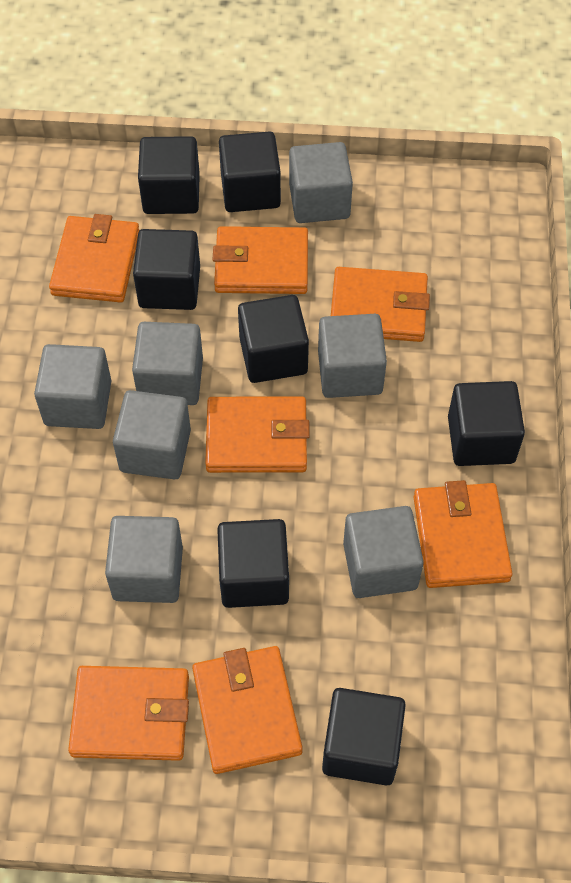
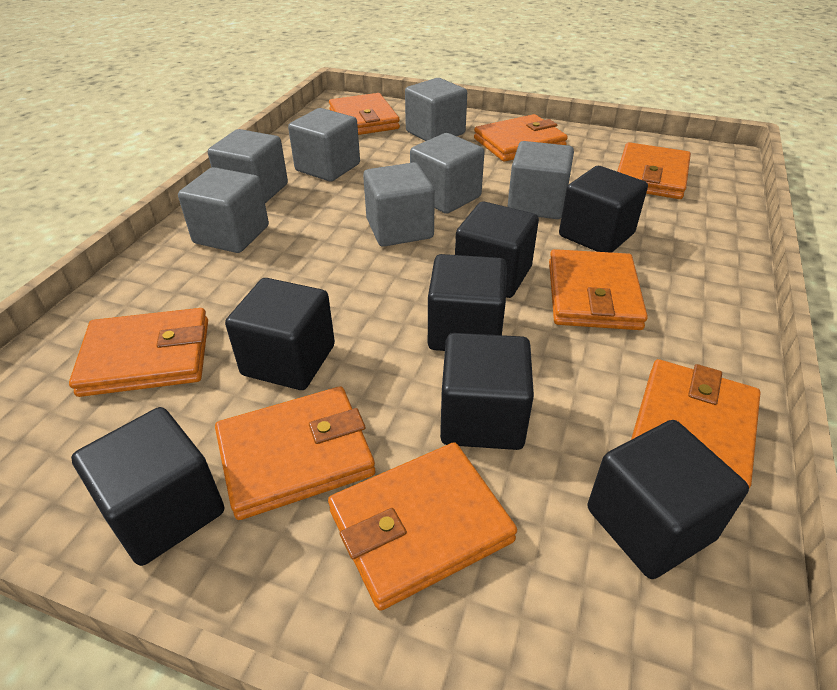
orange wallet: [49,214,140,303] [68,666,189,761] [192,646,303,774] [205,396,310,473] [213,226,308,294] [331,267,430,342] [413,480,513,588] = 7 -> [69,308,208,397] [215,386,375,520] [328,442,517,611] [329,93,400,135] [474,114,568,162] [549,249,648,330] [617,142,691,199] [631,359,761,488] = 8

